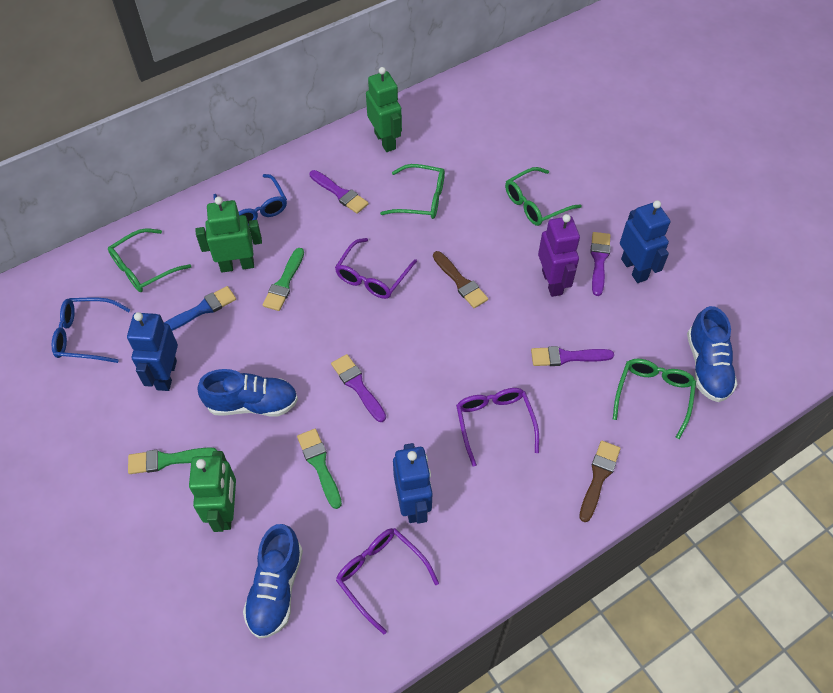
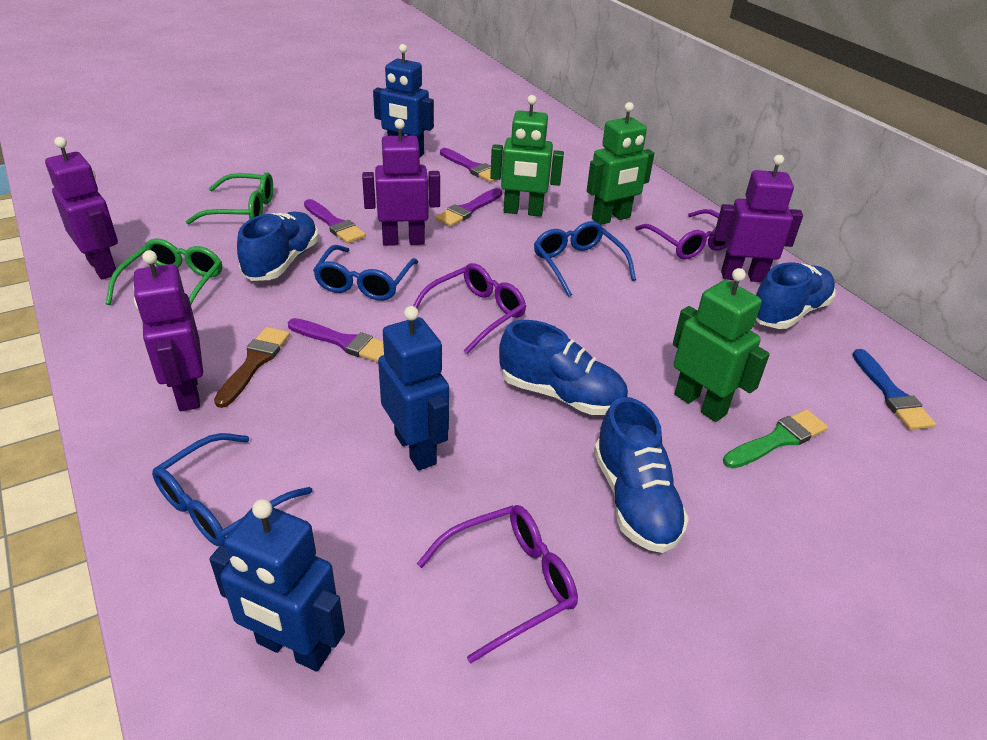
blue glasses: [52,298,131,363] [213,174,287,225] = 2 -> [152,433,312,546] [313,245,418,301] [534,221,636,297] = 3
blue shoe: [197,369,298,417] [243,524,303,639] [687,306,737,402] = 3 -> [237,212,318,281] [499,320,628,415] [594,397,689,553] [756,262,836,329] = 4
brown brush: [433,251,488,308] [579,441,621,522] = 2 -> [214,327,290,408] = 1
green brush: [128,447,217,474] [262,248,304,311] [297,429,342,509] = 3 -> [723,409,828,469] = 1
green glasses: [108,228,191,292] [380,164,445,219] [505,167,582,226] [613,359,696,439] = 4 -> [105,238,222,305] [186,172,273,225] = 2
purple robot: [538,214,580,297] = 1 -> [45,137,118,279] [133,250,203,411] [362,119,440,246] [714,155,803,282] = 4

